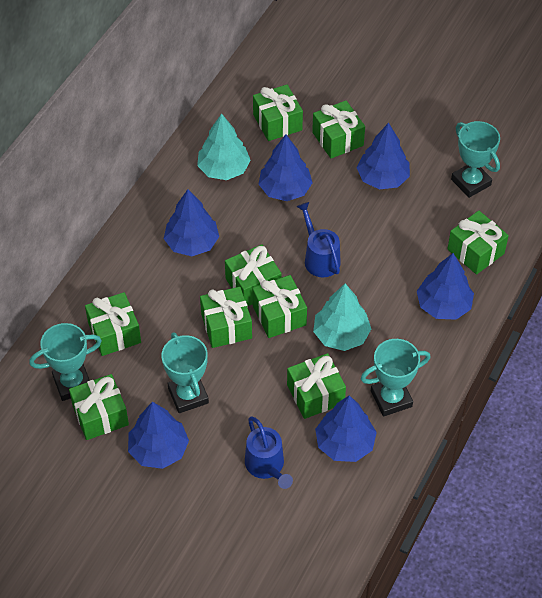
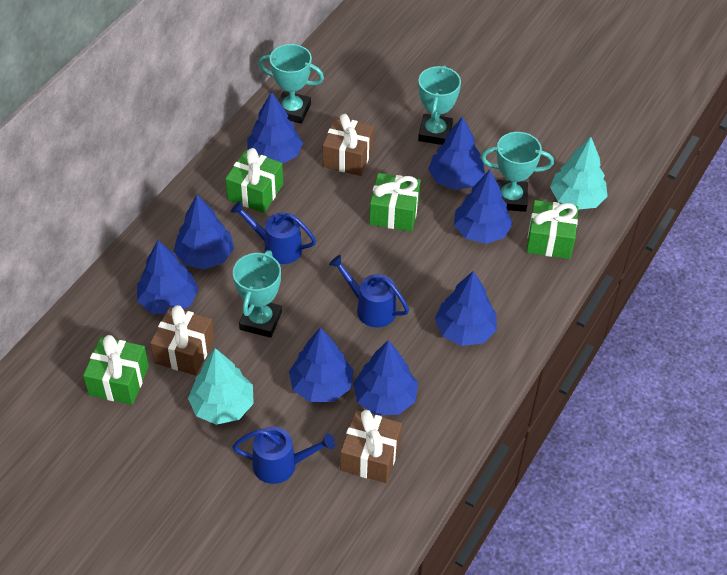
blue tree: [128,402,189,469] [164,189,219,256] [258,135,313,201] [315,395,377,462] [357,123,410,189] [417,253,474,320] = 6 -> [137,240,199,314] [174,195,234,270] [247,91,303,164] [289,327,354,402] [353,340,418,415] [428,116,485,190] [435,271,497,346] [454,170,513,244] = 8
blue watering can: [245,416,293,489] [296,202,341,277] = 2 -> [231,201,316,264] [232,426,335,484] [329,255,409,327] = 3
brown gift: none = 0 -> [150,305,214,375] [323,114,374,176] [340,410,402,483] = 3
green gift: [69,374,129,440] [85,292,141,356] [200,287,252,348] [225,244,282,306] [252,275,307,338] [253,85,303,141] [287,353,346,419] [312,100,365,158] [447,211,509,274] = 9 -> [83,335,149,405] [225,148,283,213] [369,173,421,231] [526,200,578,259] = 4

